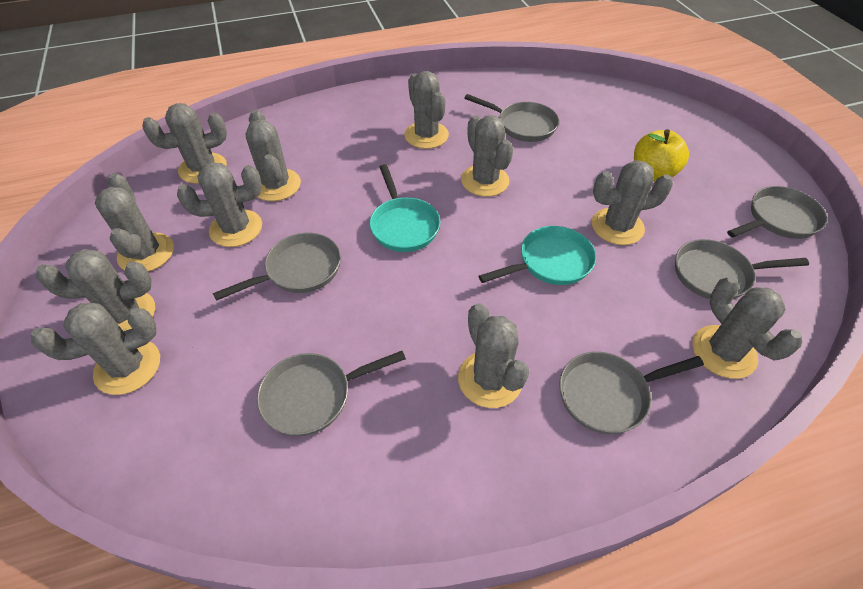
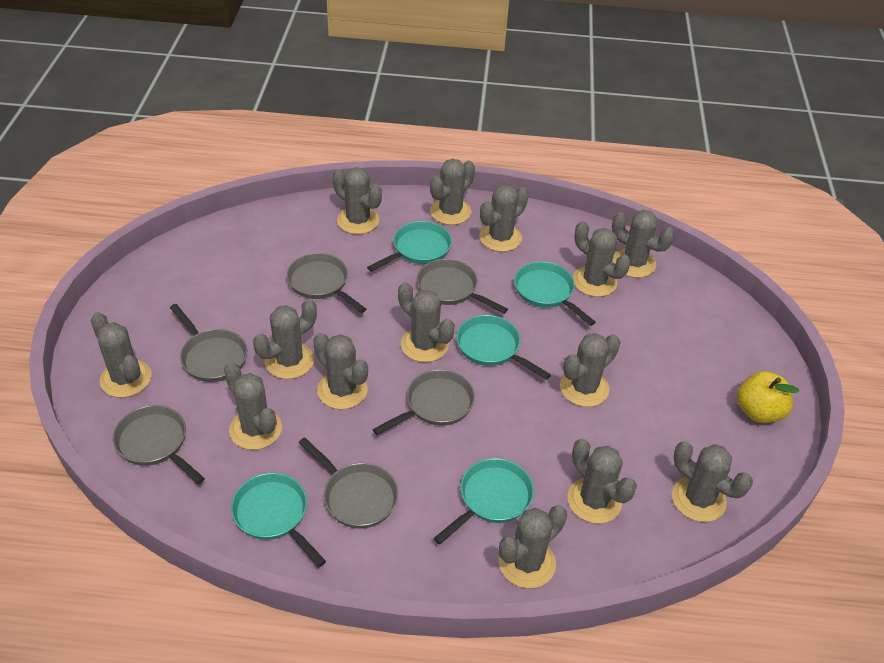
grey cactus: [31,303,160,395] [36,249,155,331] [95,173,174,272] [142,103,227,184] [177,162,262,247] [246,110,301,201] [404,71,449,149] [458,303,529,408] [461,115,513,197] [592,160,673,245] [692,276,803,379] = 11 -> [91,312,152,398] [224,362,282,450] [253,299,317,379] [313,333,368,409] [332,167,382,234] [398,282,455,362] [430,159,475,225] [479,184,529,252] [499,505,567,588] [560,333,620,407] [568,439,637,524] [573,221,630,297] [612,210,675,278] [672,441,753,522] = 14
turquoise pan: [369,164,440,252] [479,226,596,285] = 2 -> [231,473,326,567] [367,221,452,272] [434,458,534,545] [456,315,551,380] [514,261,596,326] = 5

